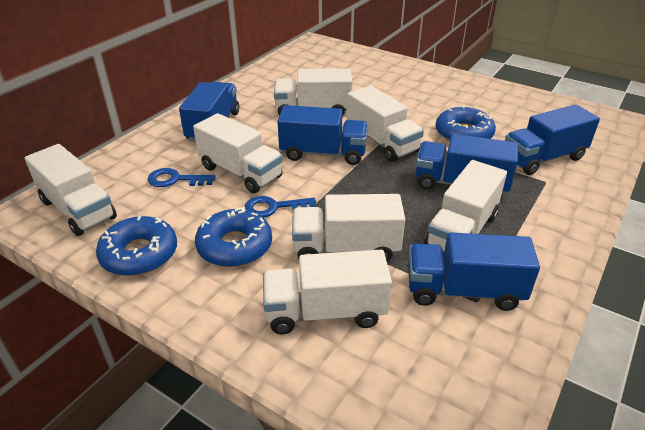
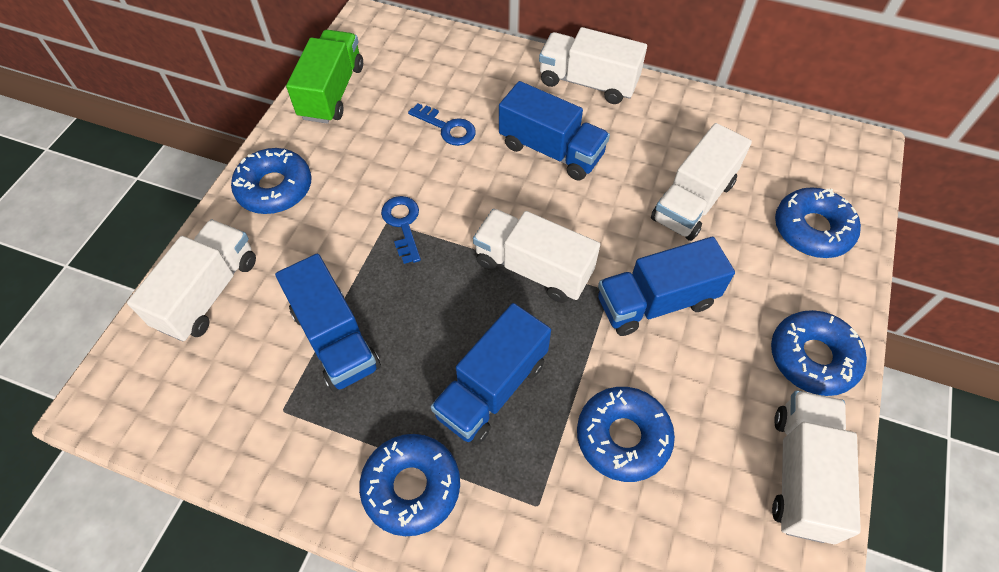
blue donut: [96,215,177,276] [195,207,272,267] [436,105,496,142] = 3 -> [231,148,312,214] [359,434,460,536] [577,387,675,482] [771,310,867,396] [775,187,861,258] = 5
blue truck: [179,82,240,142] [277,105,368,165] [408,232,540,311] [416,134,518,194] [505,104,600,175] = 5 -> [275,254,381,392] [431,303,551,445] [499,81,610,181] [598,237,735,336] = 4
green truck: none = 0 -> [286,30,363,124] = 1
white truck: [25,144,117,236] [193,113,283,193] [263,250,392,334] [274,68,353,116] [292,194,405,261] [346,85,424,162] [424,160,507,252] = 7 -> [127,219,256,341] [473,209,600,303] [539,27,647,104] [651,123,752,241] [772,390,861,544] = 5

